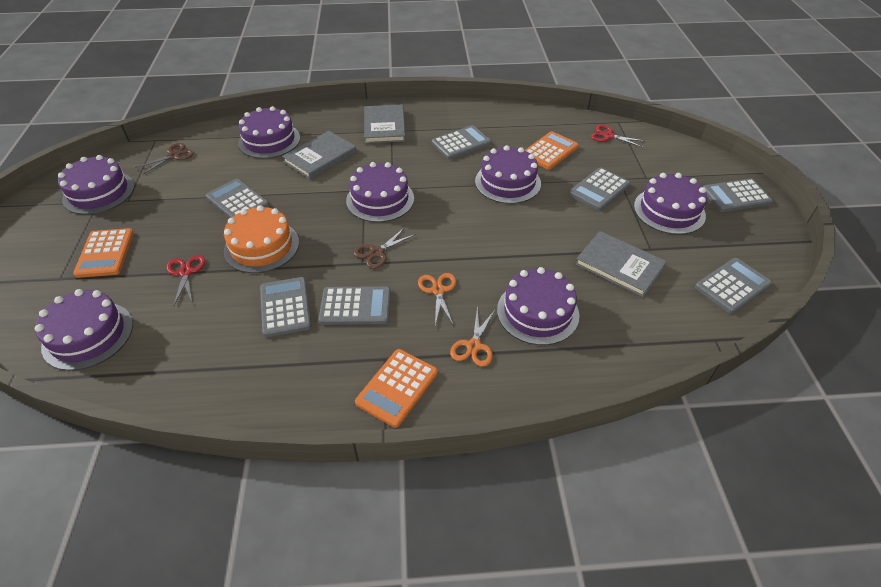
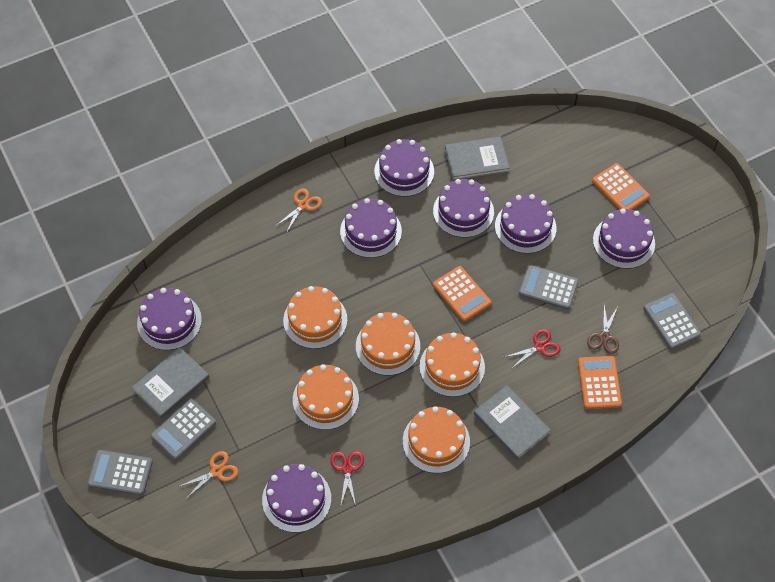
brown scissors: [135,143,194,175] [354,227,416,269] = 2 -> [587,305,619,354] = 1
grey calculator: [206,178,269,218] [260,277,311,337] [319,286,391,325] [432,125,491,159] [569,167,630,211] [695,258,772,314] [703,178,773,212] = 7 -> [87,450,153,495] [151,399,216,460] [519,265,579,310] [643,293,701,349] = 4
orange cake: [224,205,299,273] = 1 -> [283,286,347,349] [293,364,359,430] [356,312,420,376] [403,406,470,473] [419,332,485,397] = 5

